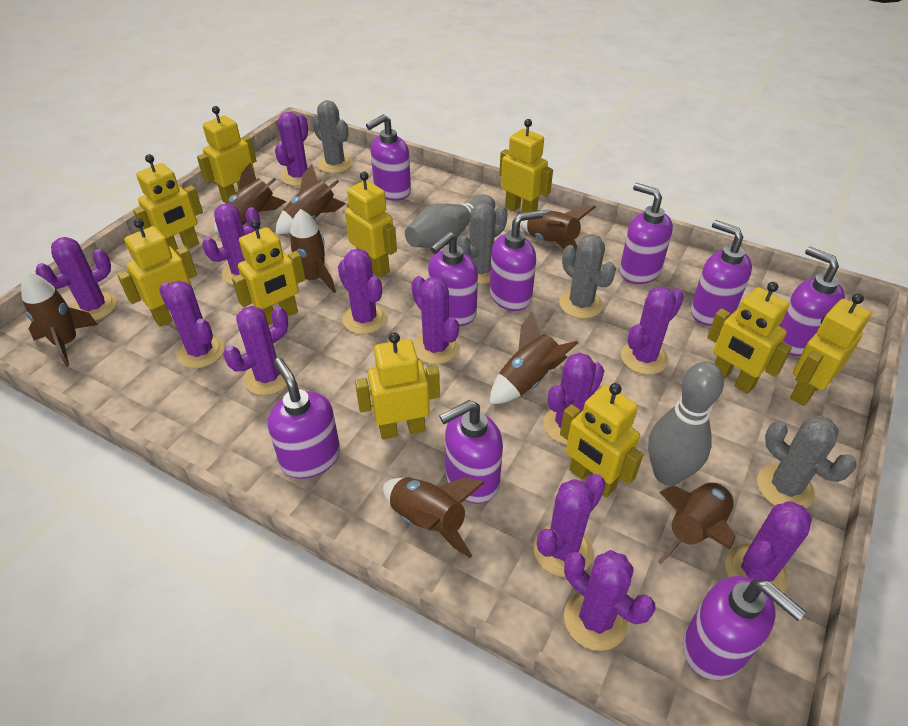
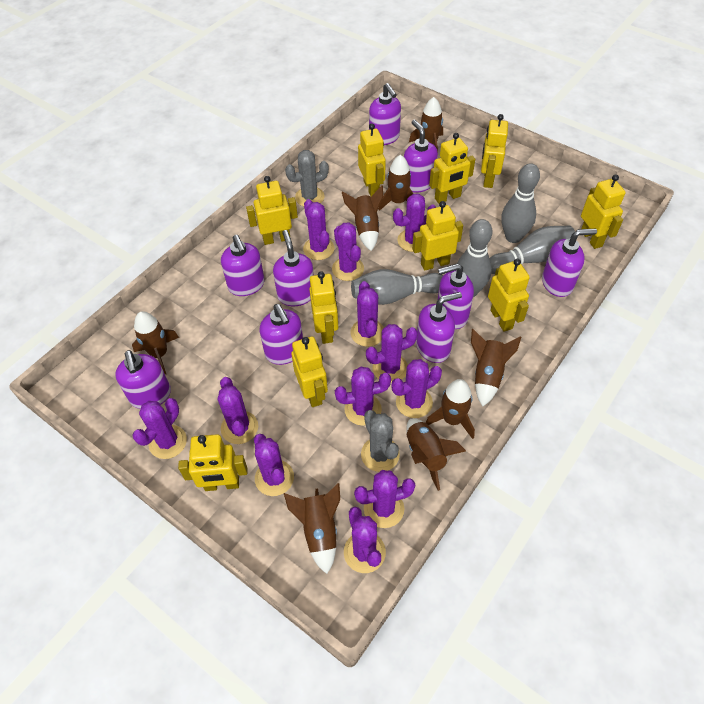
grey bowling pin: [405,194,495,248] [648,361,724,486] = 2 -> [351,269,444,305] [456,219,493,297] [490,226,575,274] [501,163,540,243] = 4
grey cactus: [312,100,352,173] [457,202,508,284] [559,234,616,319] [757,416,857,508] = 4 -> [285,150,329,206] [361,410,400,472] = 2

